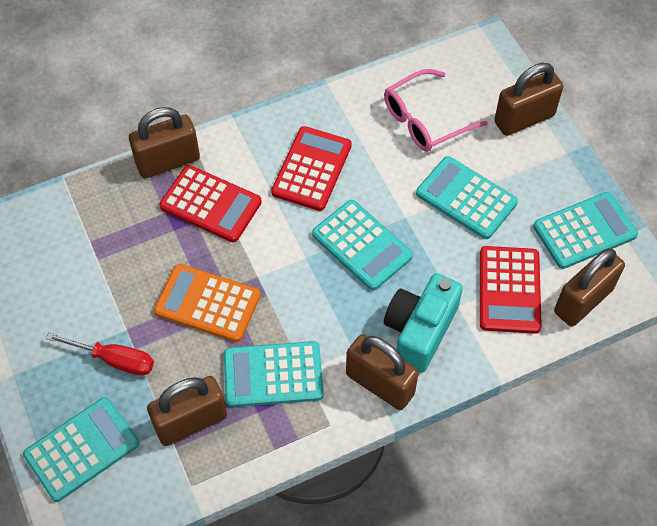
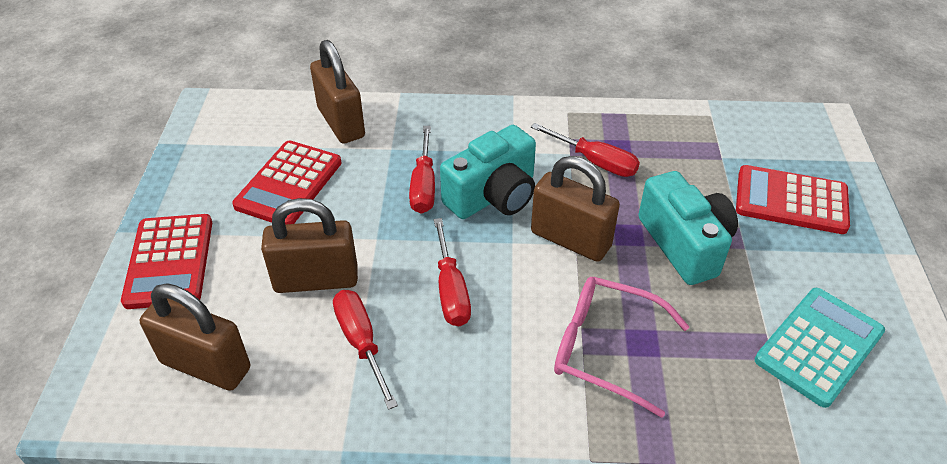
brown padlock: [129,107,200,178] [147,376,227,446] [346,334,419,410] [494,63,563,136] [554,248,625,327] = 5 -> [140,283,250,391] [261,198,358,293] [310,40,365,144] [531,156,620,262] = 4
orange calculator: [154,264,261,342] = 1 -> none = 0
red screwdriver: [46,333,154,376] = 1 -> [333,290,398,410] [409,126,435,214] [434,218,471,326] [531,123,640,177] = 4
turquoise calculator: [23,397,139,502] [224,341,324,407] [312,200,413,290] [416,156,518,239] [533,192,638,269] = 5 -> [755,288,885,408] = 1
turquoise camera: [384,273,463,373] = 1 -> [440,125,536,219] [638,171,738,285] = 2

